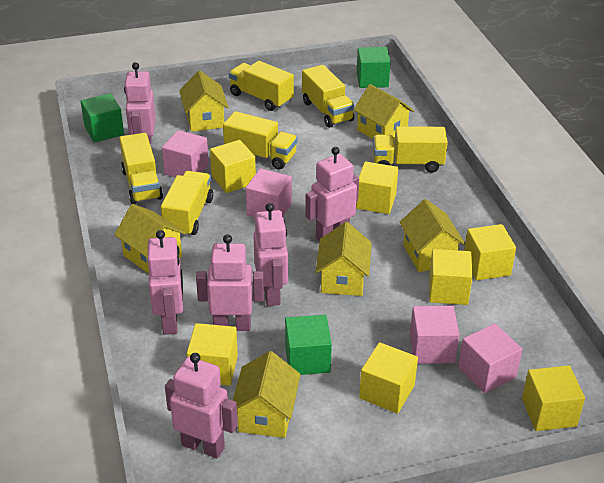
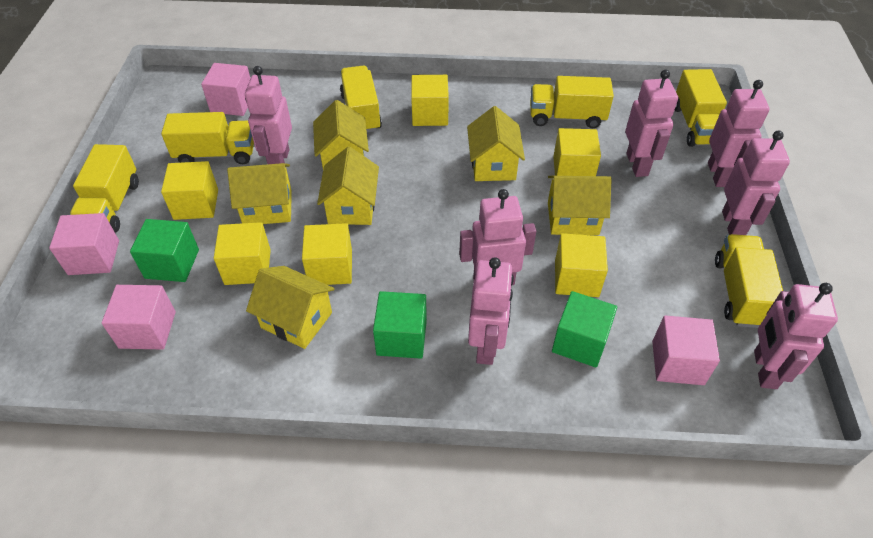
pink robot: [124,62,156,145] [148,230,183,335] [165,353,238,458] [196,234,264,331] [253,203,288,306] [305,147,359,241] = 6 -> [245,66,292,164] [459,189,536,285] [468,257,514,365] [625,70,678,177] [708,80,769,187] [722,130,790,235] [754,283,838,389] = 7
yellow cube: [187,323,238,386] [210,140,256,193] [356,162,398,214] [359,342,418,414] [429,249,473,305] [464,224,516,281] [522,365,585,431] = 7 -> [161,161,218,220] [214,222,271,285] [302,223,352,285] [411,75,449,126] [553,128,601,176] [555,233,608,297] = 6

